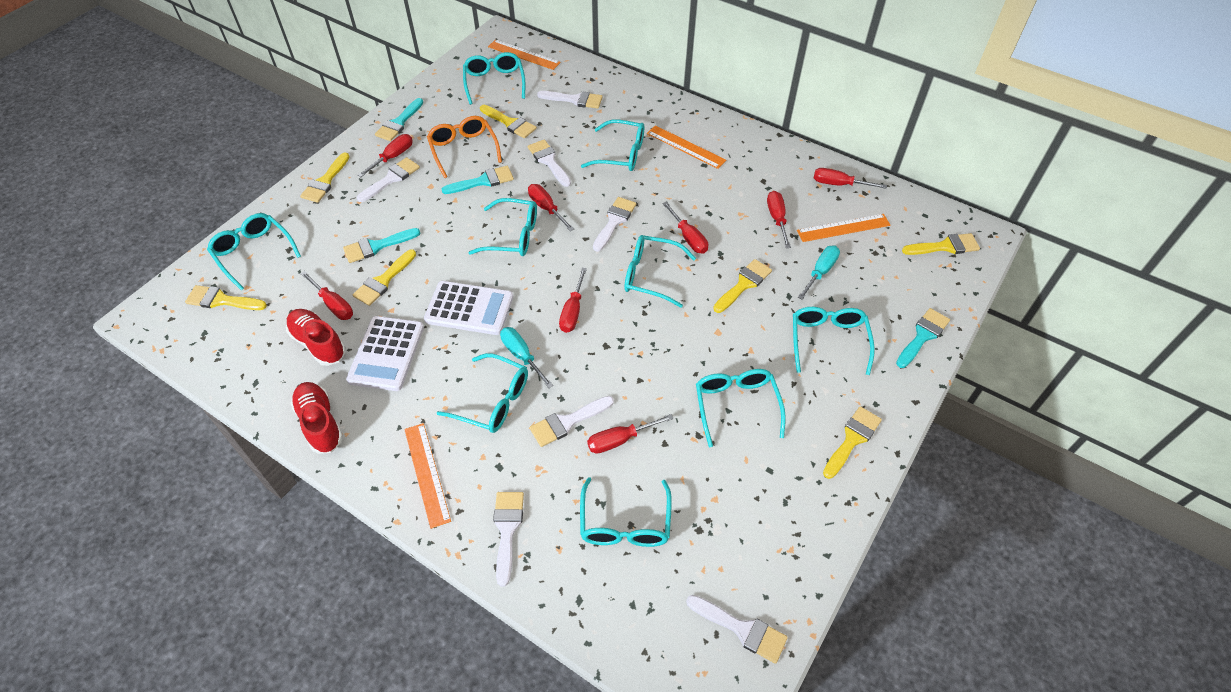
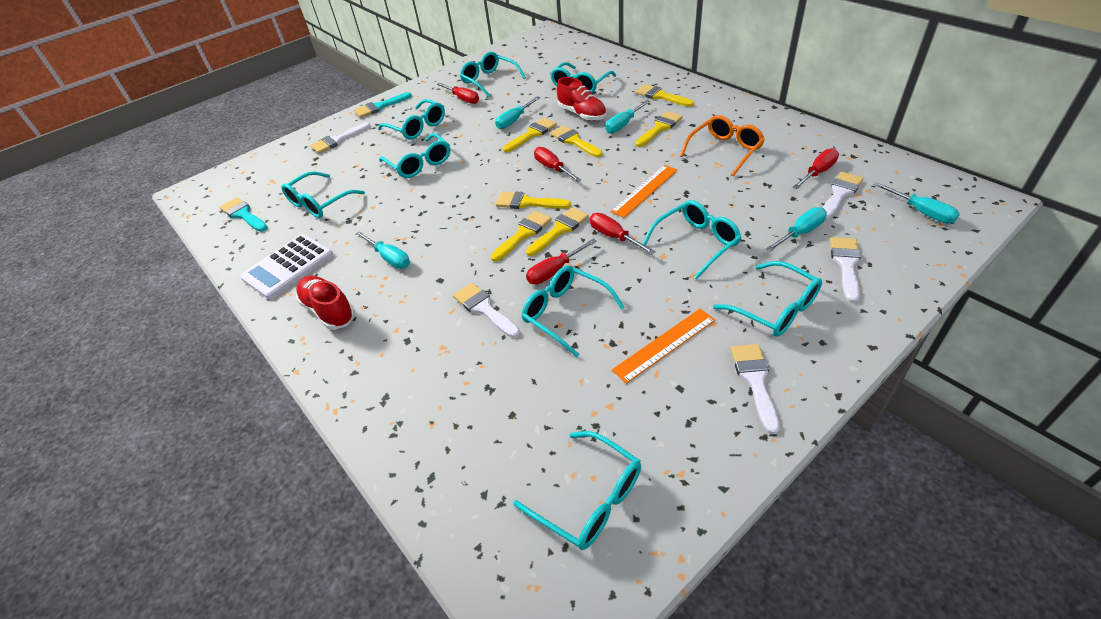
orange ruler: [404,423,451,529] [488,39,561,70] [647,125,726,169] [797,214,890,242] = 4 -> [610,165,678,218] [612,309,715,384] = 2
red screwdriver: [300,271,353,320] [358,134,413,177] [528,184,574,231] [559,268,587,333] [587,414,674,454] [662,202,708,253] [767,191,791,248] [814,168,887,189] = 8 -> [437,83,479,104] [526,238,597,284] [534,147,581,182] [590,213,656,254] [792,148,839,189] = 5
turquoise brush: [343,228,420,263] [375,98,423,141] [442,166,514,194] [896,308,950,368] = 4 -> [220,197,268,232] [354,92,412,118] = 2
turquoise screwdriver: [500,327,553,388] [798,245,840,300] = 2 -> [356,231,410,269] [495,96,540,129] [605,100,650,133] [766,207,827,252] [874,182,960,224] = 5
white brush: [357,157,420,202] [493,492,524,587] [528,140,571,187] [530,396,614,447] [537,91,603,109] [593,197,636,252] [686,595,788,664] = 7 -> [310,122,370,153] [453,283,520,338] [731,344,780,434] [822,172,863,220] [830,237,861,303] = 5
white calculator: [346,316,424,391] [424,281,513,335] = 2 -> [240,234,333,299] = 1

